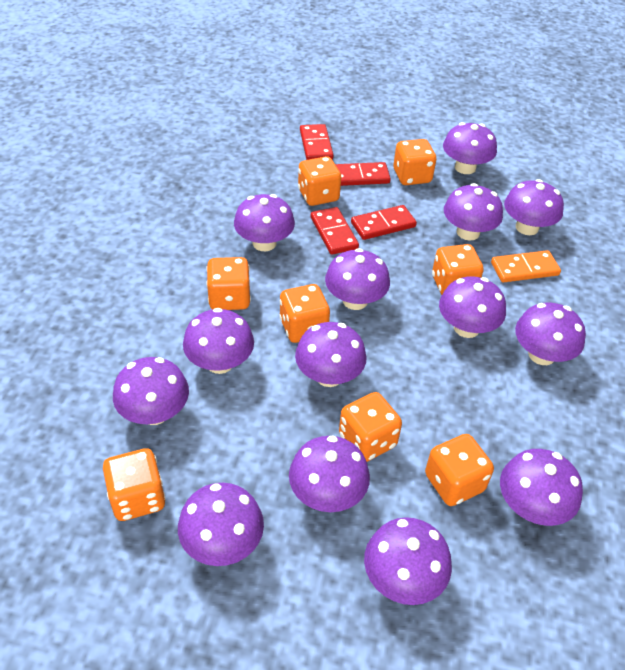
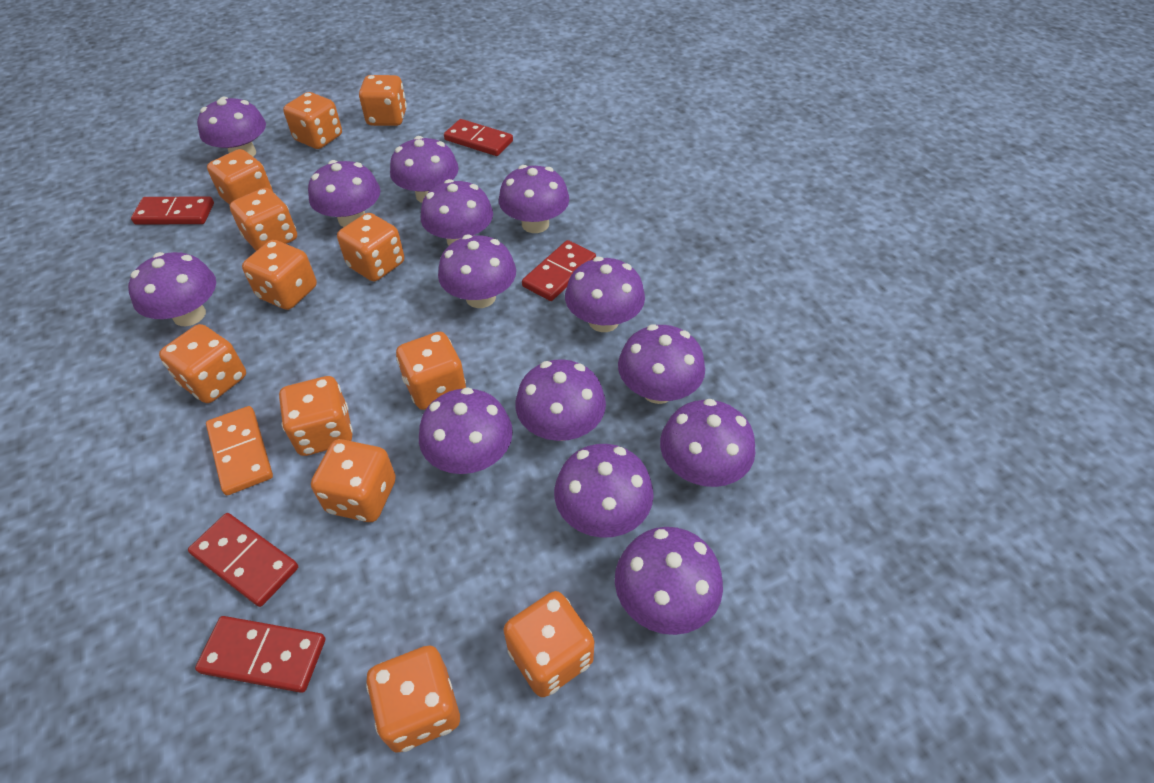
orange dice: [103,448,166,521] [206,257,251,310] [279,284,330,343] [298,156,341,206] [339,392,402,462] [393,139,436,185] [425,434,494,506] [432,244,484,295] = 8 -> [159,324,246,403] [207,149,273,205] [230,188,297,251] [242,240,317,310] [279,376,353,456] [283,92,342,149] [311,439,396,522] [337,213,404,281] [359,75,407,126] [366,646,460,753] [396,332,466,410] [503,591,594,697] = 12
red domino: [300,124,333,160] [311,207,359,255] [335,162,391,186] [351,205,417,240] = 4 -> [131,197,214,225] [188,513,298,607] [195,616,325,693] [444,119,513,156] [522,240,596,301] = 5

